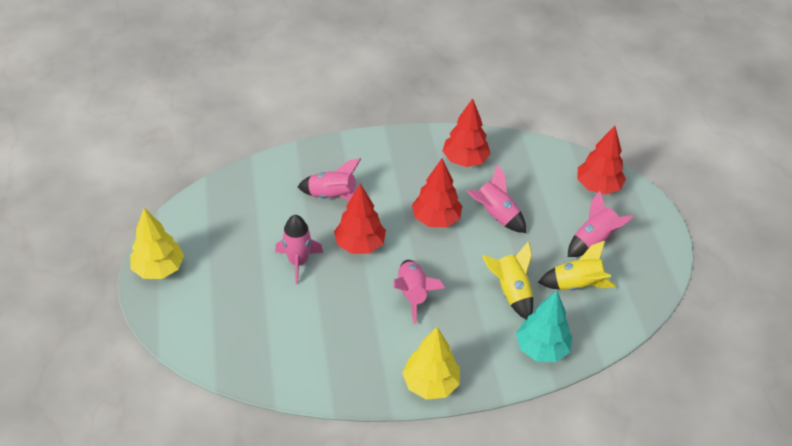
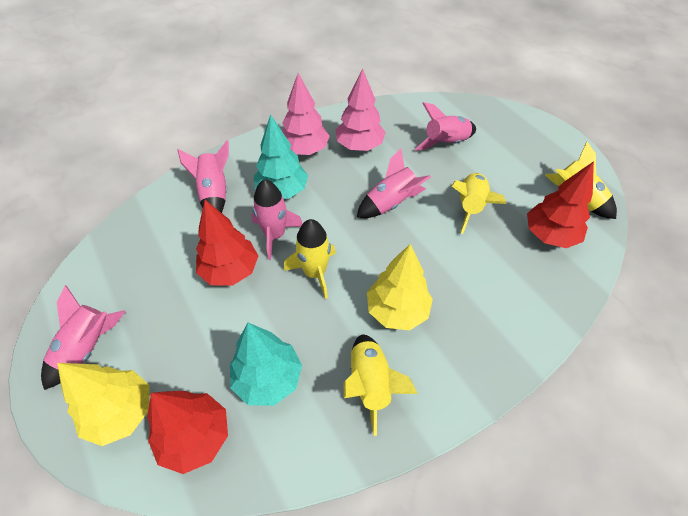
pink tree: none = 0 -> [282,73,330,155] [335,68,386,151] = 2
red tree: [334,184,386,254] [412,159,462,227] [443,98,490,167] [577,126,626,194] = 4 -> [147,391,228,474] [196,200,258,286] [527,161,594,248] = 3
turquoise tree: [516,291,572,362] = 1 -> [230,323,302,406] [254,114,308,199] = 2
yellow rocket: [482,241,533,320] [538,241,616,290] = 2 -> [284,219,336,299] [344,335,418,436] [452,173,506,234] [545,142,617,219] = 4

